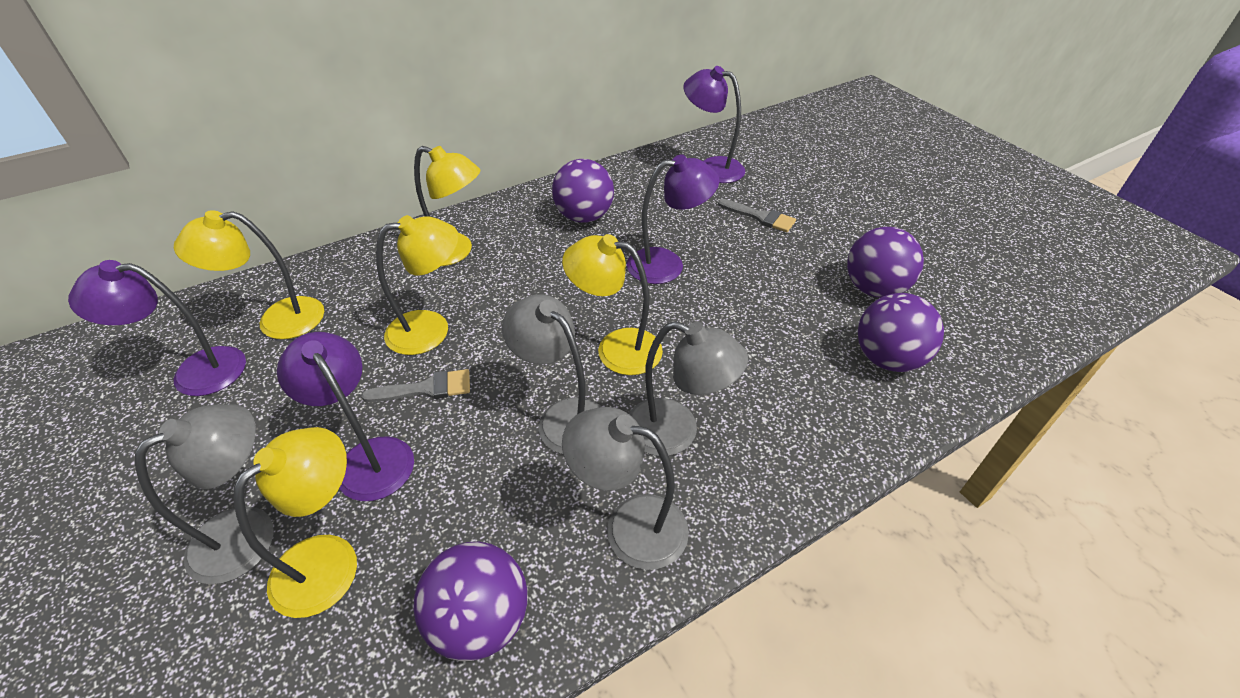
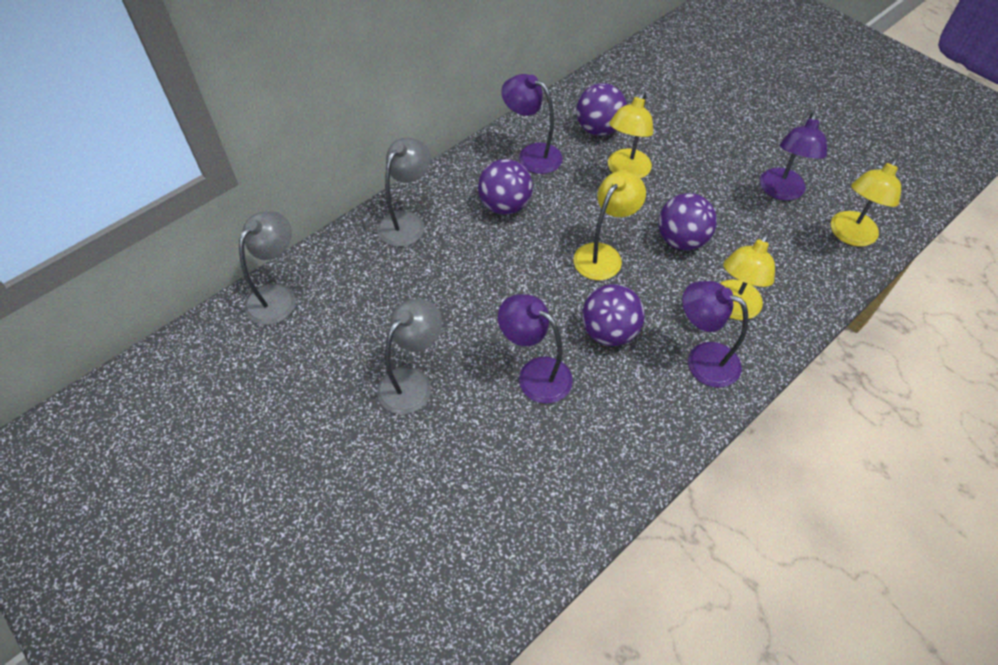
grey brush: [362,369,470,402] [718,199,796,232] = 2 -> none = 0
grey lamp: [135,404,274,584] [502,295,602,454] [562,407,689,570] [629,321,748,456] = 4 -> [239,212,296,325] [377,299,442,414] [378,138,431,247] = 3
yellow lamp: [174,210,324,339] [234,427,357,618] [376,215,459,355] [414,146,480,266] [562,234,663,375] = 5 -> [573,171,646,280] [608,92,654,179] [720,232,775,320] [831,158,901,247] = 4

